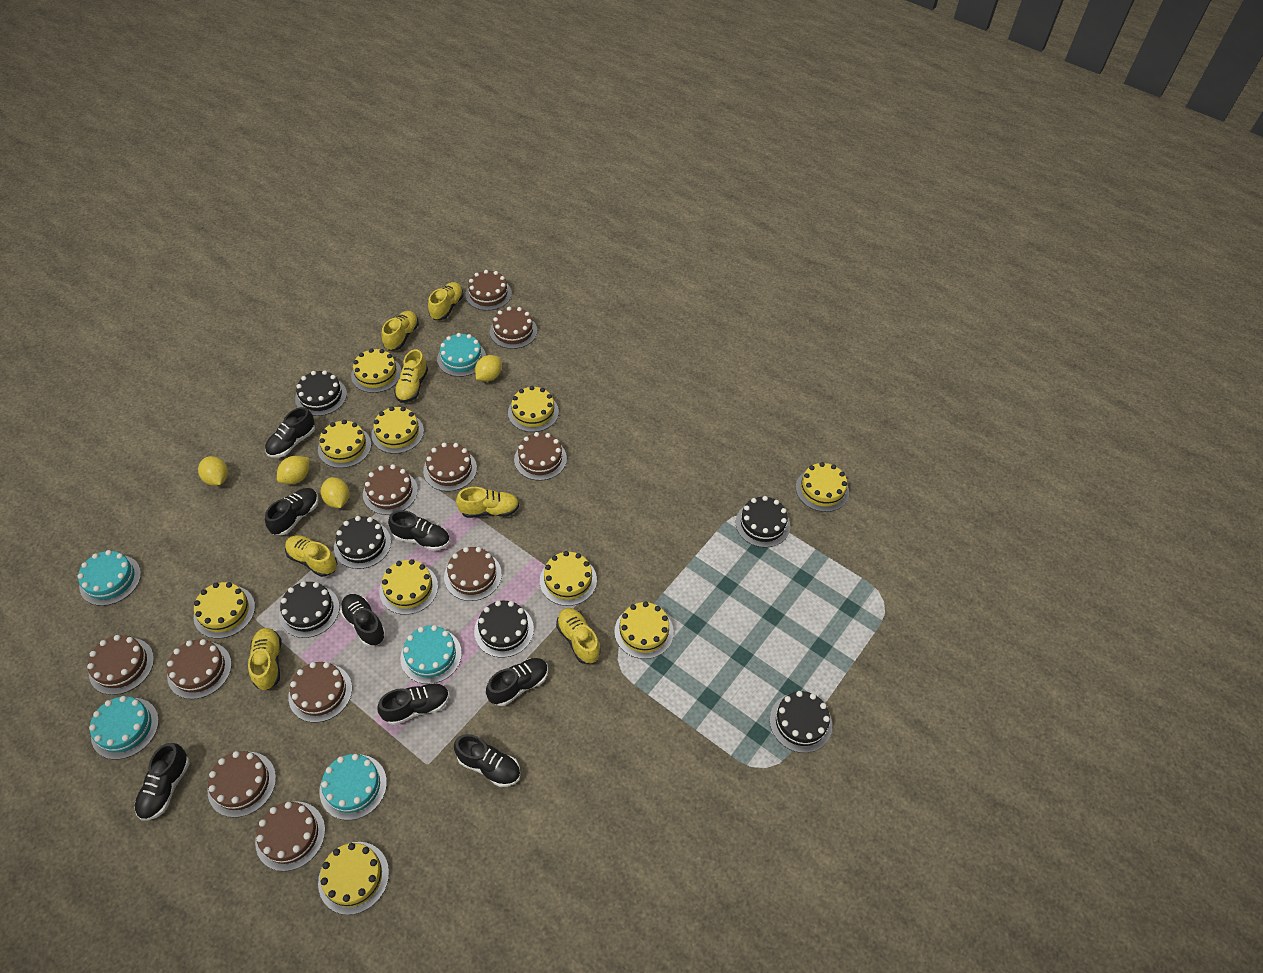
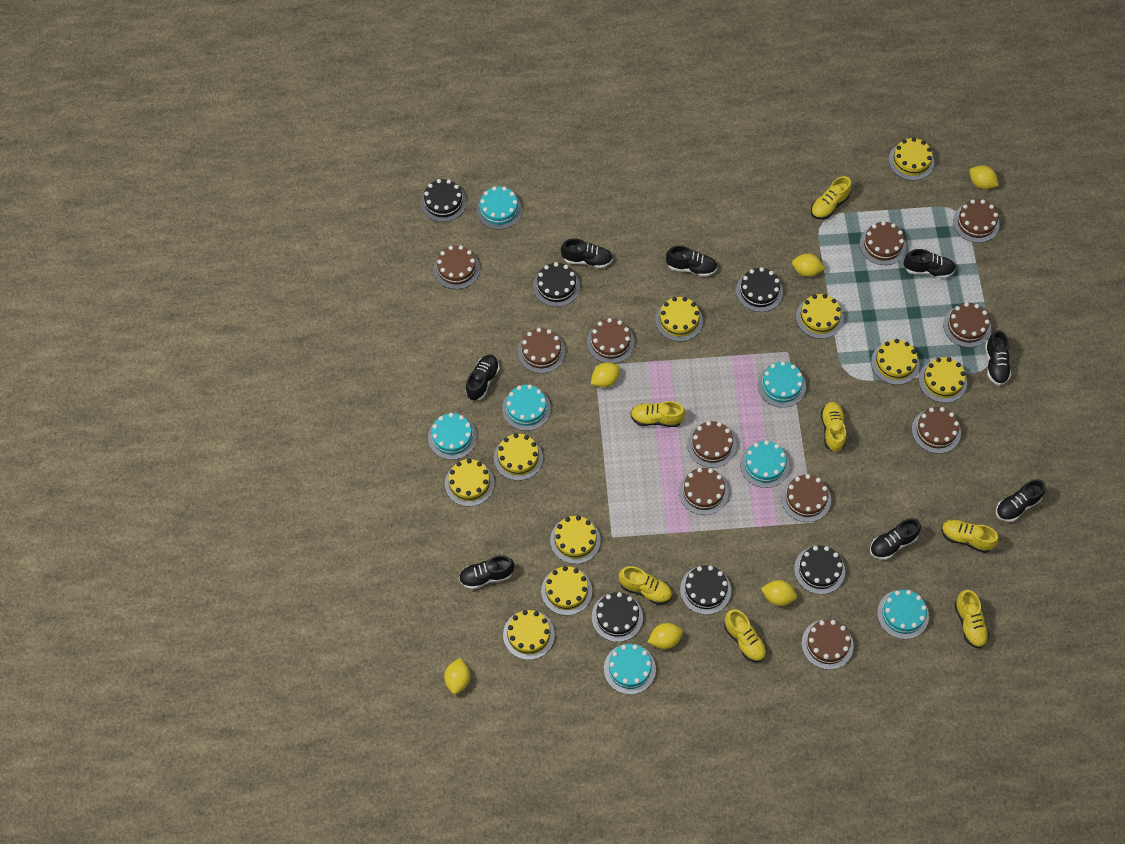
turquoise cake: [77,550,141,606] [89,696,159,760] [320,754,387,820] [400,625,462,684] [437,333,486,377] = 5 -> [428,413,477,460] [476,186,522,230] [502,385,551,431] [604,644,656,694] [740,440,789,488] [758,361,806,408] [877,590,929,639] = 7
yellow lemon: [198,456,228,486] [277,456,310,484] [321,477,349,508] [475,355,502,382] = 4 -> [444,658,470,694] [591,362,620,388] [648,623,683,649] [761,580,797,606] [792,253,825,277] [970,165,999,189] = 6

